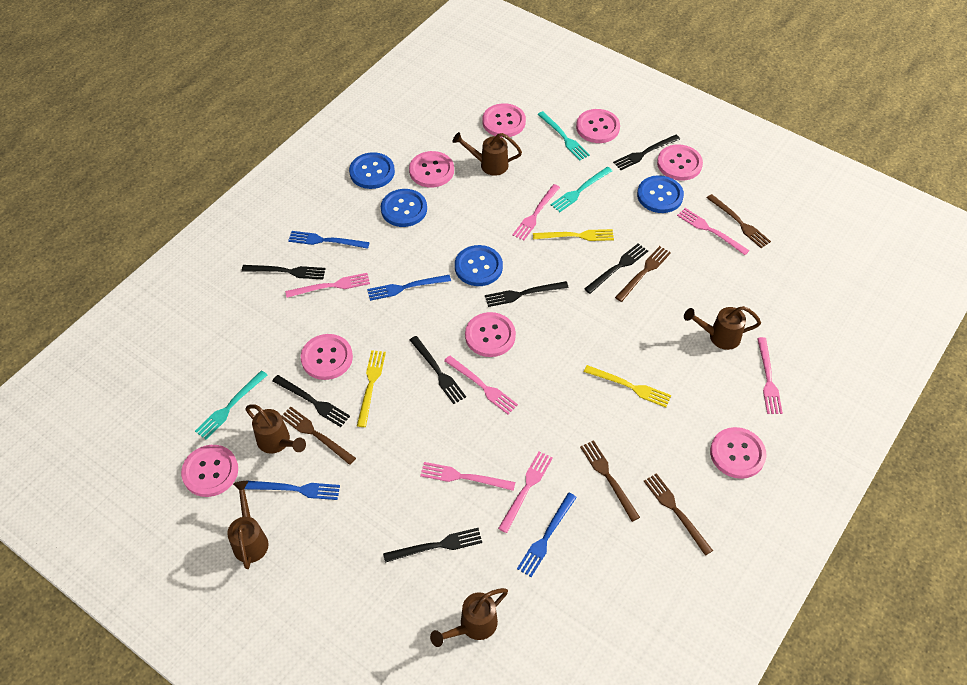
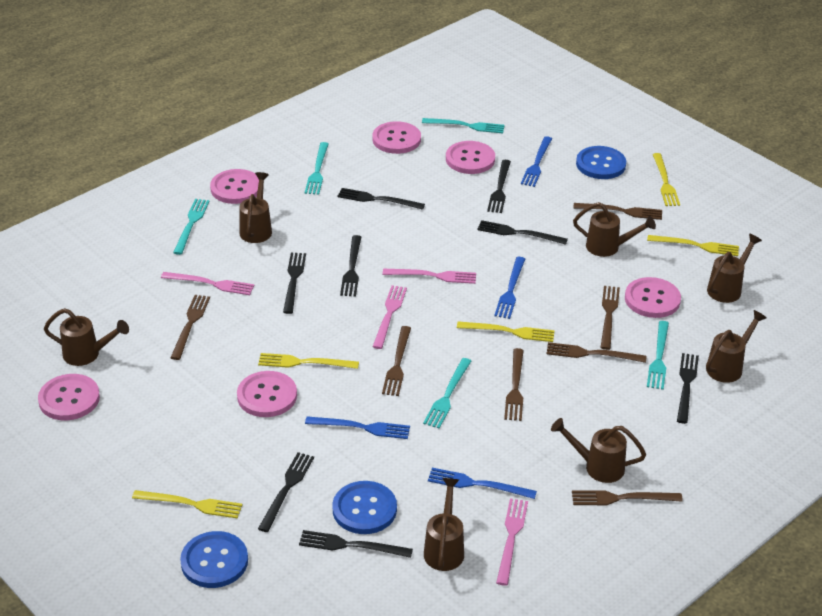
black fork: [242,265,326,280] [272,375,350,427] [383,528,482,563] [410,336,466,404] [485,281,569,307] [584,243,648,294] [613,135,680,170] = 7 -> [258,452,314,532] [283,253,306,314] [299,530,413,558] [337,188,425,210] [340,235,361,297] [477,220,568,245] [487,160,511,213] [677,353,699,424] = 8
blue button: [349,152,395,189] [381,189,427,227] [455,245,503,286] [637,175,684,213] = 4 -> [180,531,248,588] [332,481,397,534] [576,146,626,179] = 3
brown fork: [281,407,356,465] [580,440,640,522] [615,246,671,302] [644,473,713,556] [707,194,771,248] = 5 -> [170,295,210,360] [382,326,411,396] [504,348,524,421] [547,342,647,363] [572,490,683,505] [573,203,662,220] [600,286,620,350] = 7
brown watering can: [227,481,268,569] [245,404,306,454] [430,588,508,647] [452,132,522,175] [684,306,761,350] = 5 -> [44,308,129,366] [239,172,272,243] [424,478,464,571] [551,418,646,483] [573,202,656,257] [706,310,766,383] [707,234,762,303] = 7
pink button: [181,445,238,497] [301,334,353,380] [409,151,454,188] [465,312,516,357] [483,103,526,137] [576,109,620,143] [657,145,703,181] [710,427,767,479] = 8 -> [38,374,100,420] [210,169,259,204] [237,371,297,417] [372,121,421,154] [446,141,495,174] [625,277,681,318] = 6
pink fork: [285,273,370,298] [420,462,515,491] [444,355,518,414] [498,451,553,533] [512,184,560,241] [677,208,750,255] [757,337,783,414] = 7 -> [161,272,255,295] [373,285,407,349] [383,269,476,284] [496,498,528,586] = 4
turquoise fork: [195,370,267,439] [537,111,590,161] [551,167,612,212] = 3 -> [173,199,210,255] [305,142,329,195] [422,118,505,133] [423,358,471,428] [647,321,669,390] = 5
yellow fork: [357,350,386,427] [533,229,614,241] [584,365,671,407] = 3 -> [132,490,242,519] [258,353,359,369] [457,321,555,342] [647,235,739,256] [653,153,680,206] = 5

